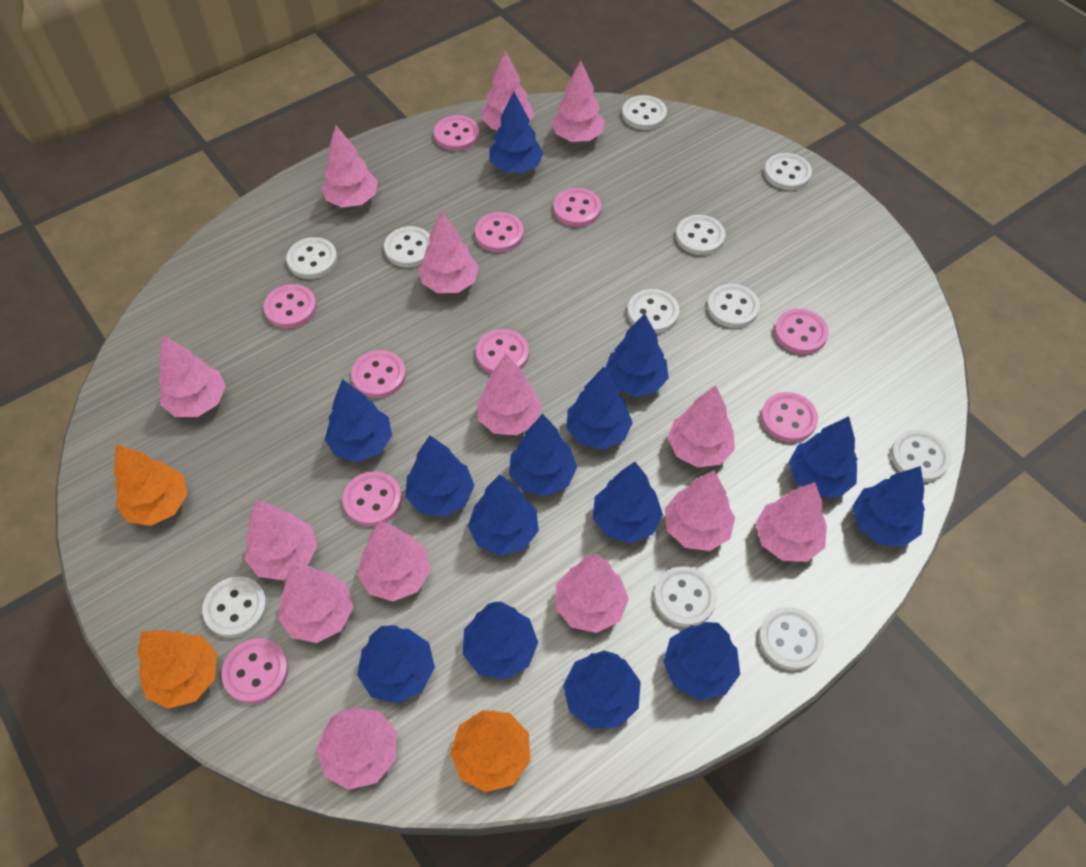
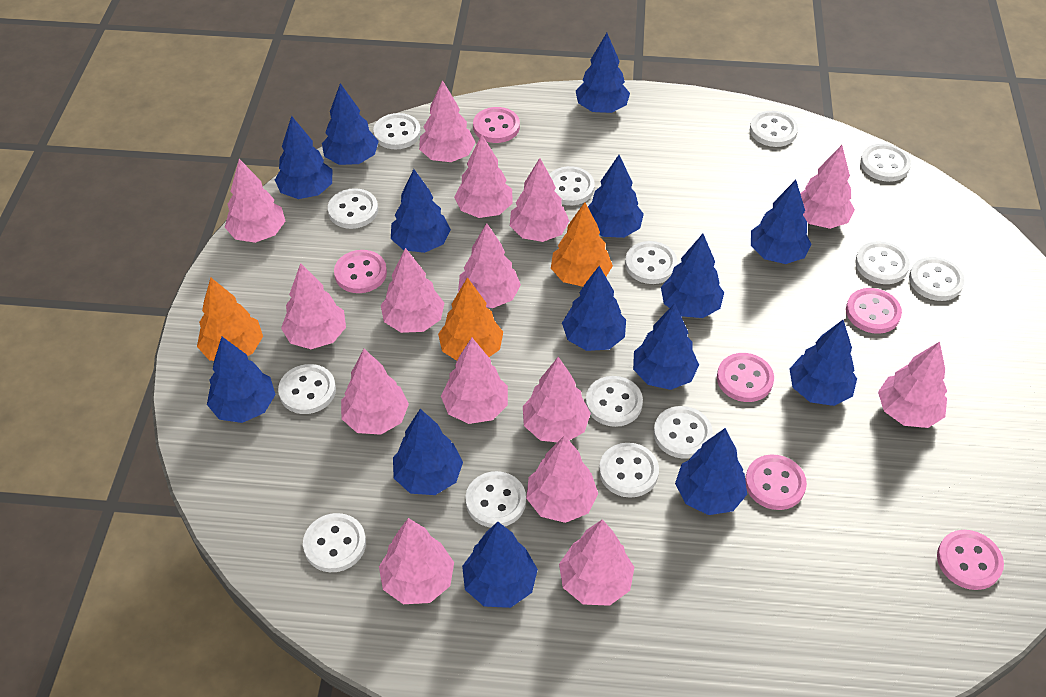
pink button: [221,638,289,704] [264,284,317,328] [343,471,402,526] [351,350,406,398] [434,115,479,151] [475,212,524,253] [476,329,529,374] [553,188,601,227] [761,392,818,442] [774,309,828,354] = 10 -> [334,250,387,293] [473,107,520,143] [717,353,774,402] [745,455,807,510] [846,288,902,334] [937,530,1004,590] = 6
pink tree: [158,335,226,417] [245,500,317,580] [278,564,353,643] [316,708,397,790] [321,125,378,208] [357,521,431,601] [419,211,479,293] [477,354,542,435] [481,51,534,130] [551,61,605,142] [555,554,629,633] [665,470,735,551] [668,385,735,468] [755,482,827,562] = 14 -> [225,159,285,243] [281,263,346,349] [341,349,409,435] [379,518,454,604] [381,248,444,333] [419,80,476,162] [441,338,508,424] [454,135,512,218] [458,223,521,308] [510,158,569,242] [523,357,591,442] [526,435,598,523] [559,520,634,606] [800,145,855,229] [878,342,947,428] = 15
white button: [202,576,267,638] [286,237,337,279] [384,226,430,267] [622,95,667,130] [627,289,680,333] [654,566,717,627] [676,215,726,255] [707,284,760,328] [758,607,824,671] [764,153,812,190] [891,430,951,482] = 11 -> [278,364,336,414] [303,513,366,572] [328,188,378,229] [373,113,421,149] [466,471,526,527] [549,166,595,205] [586,376,643,427] [599,443,659,498] [625,241,677,284] [654,406,713,459] [750,111,798,147] [855,241,910,284] [860,144,911,182] [909,257,965,301] = 14

